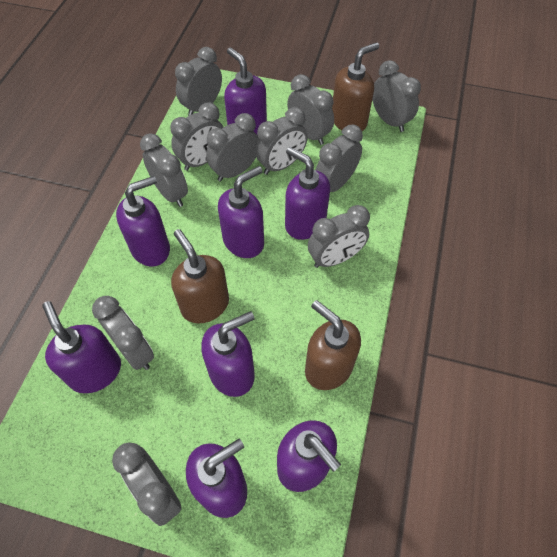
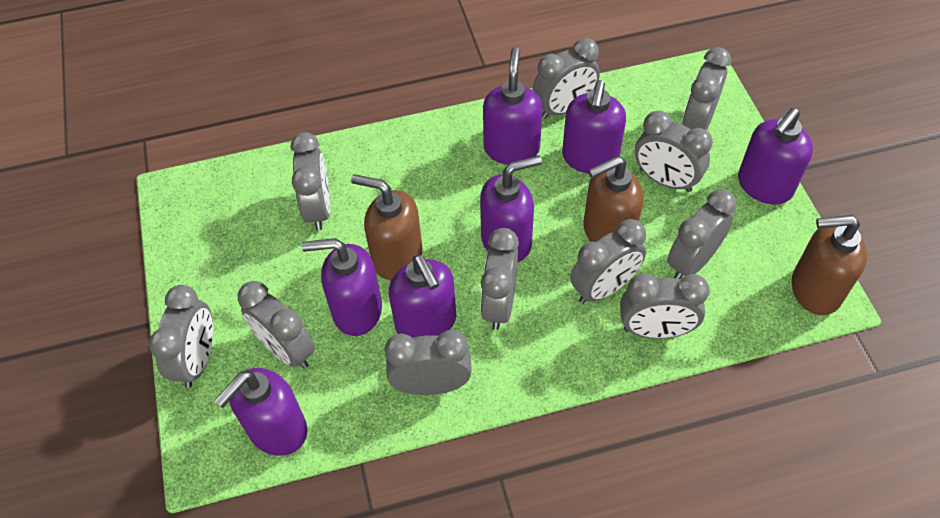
purple soap dispenser: [42,301,121,393] [116,176,170,267] [186,439,247,518] [201,311,255,397] [218,166,264,258] [224,47,267,136] [277,420,341,492] [285,147,330,240] = 8 -> [214,368,307,456] [302,238,382,336] [389,254,456,338] [480,155,542,262] [483,47,543,165] [562,80,626,173] [738,108,813,204] = 7

